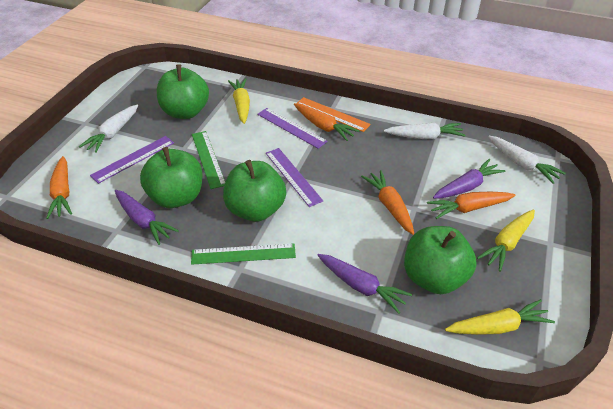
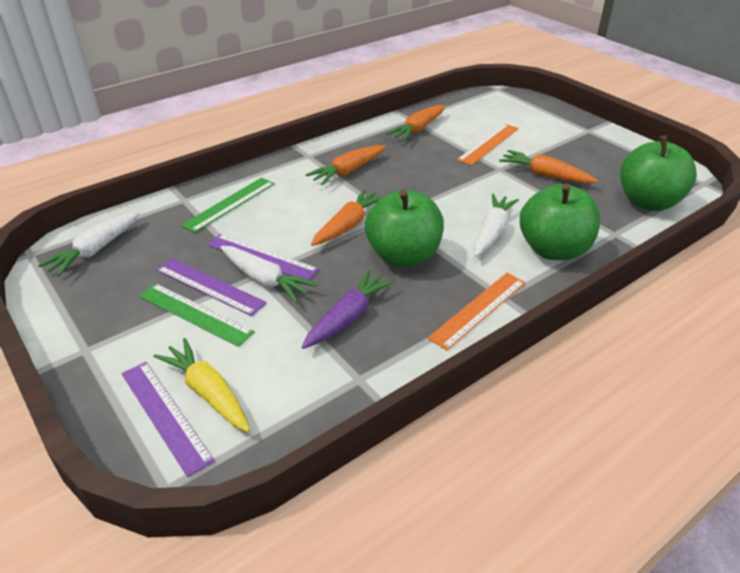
green apple: [140,147,203,208] [157,64,209,119] [223,160,286,222] [404,226,477,294] = 4 -> [365,190,444,267] [520,183,600,260] [620,136,697,211] = 3
orange ruler: [297,97,371,132] = 1 -> [428,273,526,351] [457,124,519,166] = 2
purple carrot: [115,190,179,245] [317,254,412,314] [433,159,506,199] = 3 -> [302,270,395,349] = 1
yellow carrot: [228,78,250,124] [445,299,555,335] [477,210,535,272] = 3 -> [154,338,250,432] = 1

